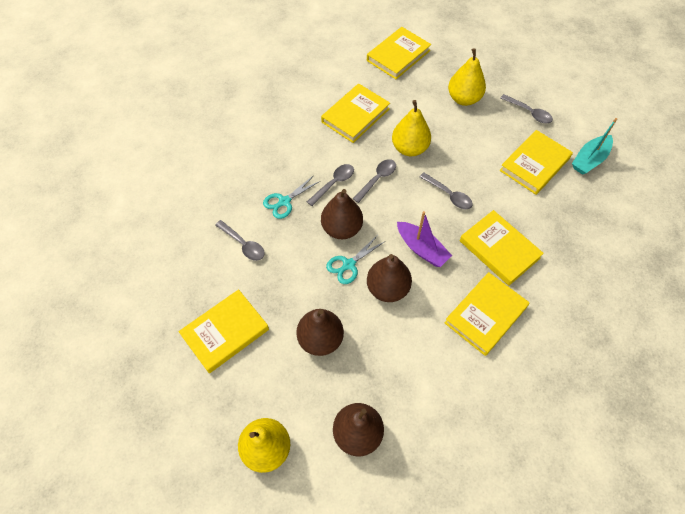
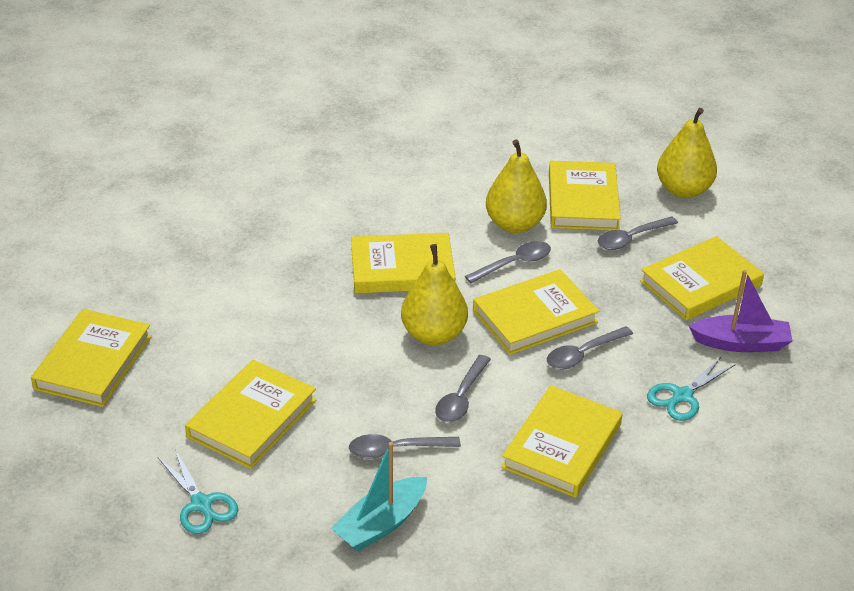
brown pear: [296,309,344,356] [321,189,363,239] [333,403,384,456] [367,254,412,302] = 4 -> none = 0
yellow book: [179,289,269,373] [321,84,390,143] [367,27,431,79] [445,272,530,356] [460,210,544,286] [499,130,573,195] = 6 -> [31,309,152,407] [185,360,316,469] [351,233,455,293] [473,269,599,355] [501,385,623,498] [549,161,621,230] [640,236,764,320] = 7

